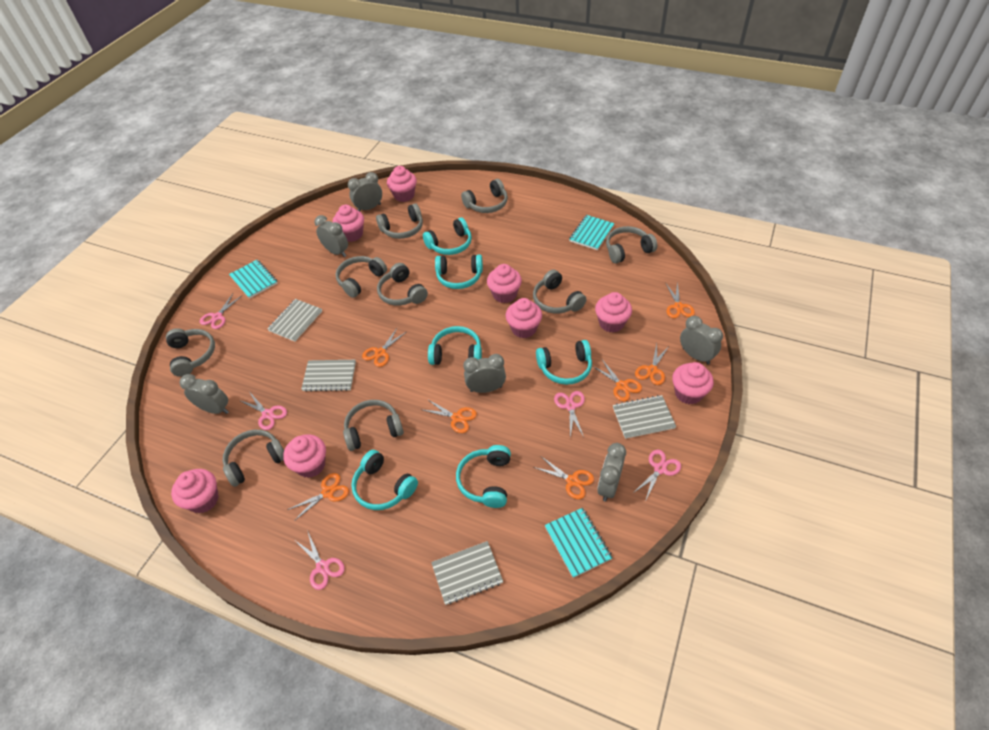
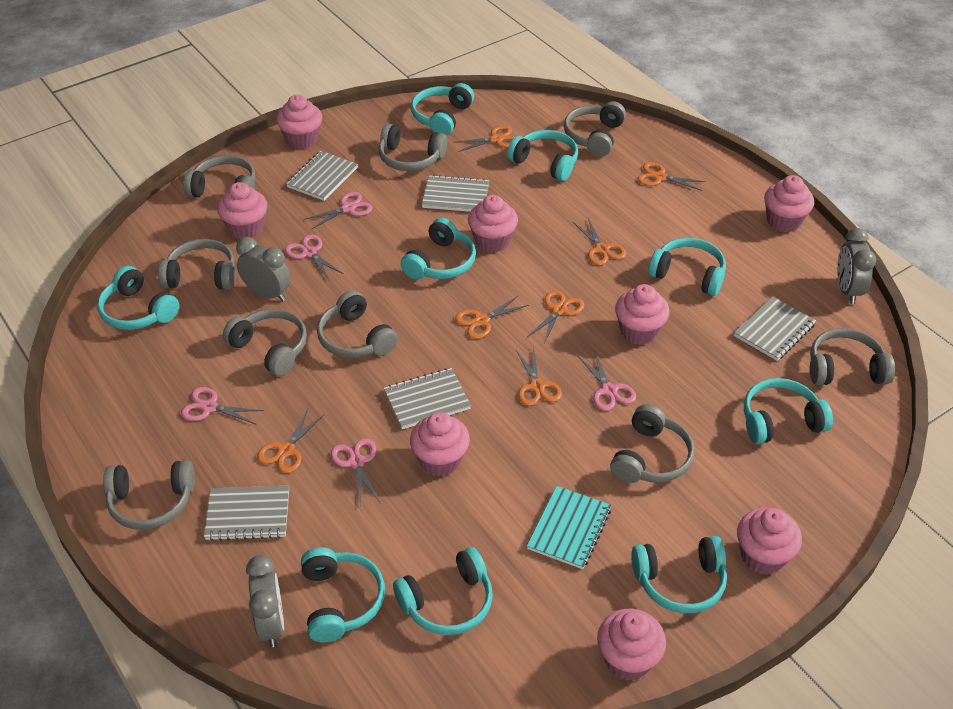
grey clock: [179,374,229,414] [315,215,348,257] [348,172,382,211] [464,354,506,393] [597,443,626,501] [680,316,723,364] = 6 -> [236,237,291,301] [246,555,284,647] [837,228,876,304] = 3
grey notebook: [268,299,322,342] [301,360,356,392] [431,541,503,605] [613,395,676,439] = 4 -> [204,485,289,541] [286,151,358,201] [384,368,471,429] [422,175,489,212] [734,297,816,361] = 5
turquoise headphones: [351,450,418,510] [423,218,472,255] [428,326,482,365] [435,254,483,289] [456,445,511,508] [536,340,592,385] = 6 -> [97,266,180,330] [301,547,385,642] [393,547,493,635] [400,218,476,280] [411,83,474,135] [507,130,578,181] [631,536,727,613] [648,238,726,296] [744,378,833,444] = 9
turquoise notebook: [229,260,278,299] [545,508,613,578] [569,215,614,250] = 3 -> [527,486,611,569] = 1

